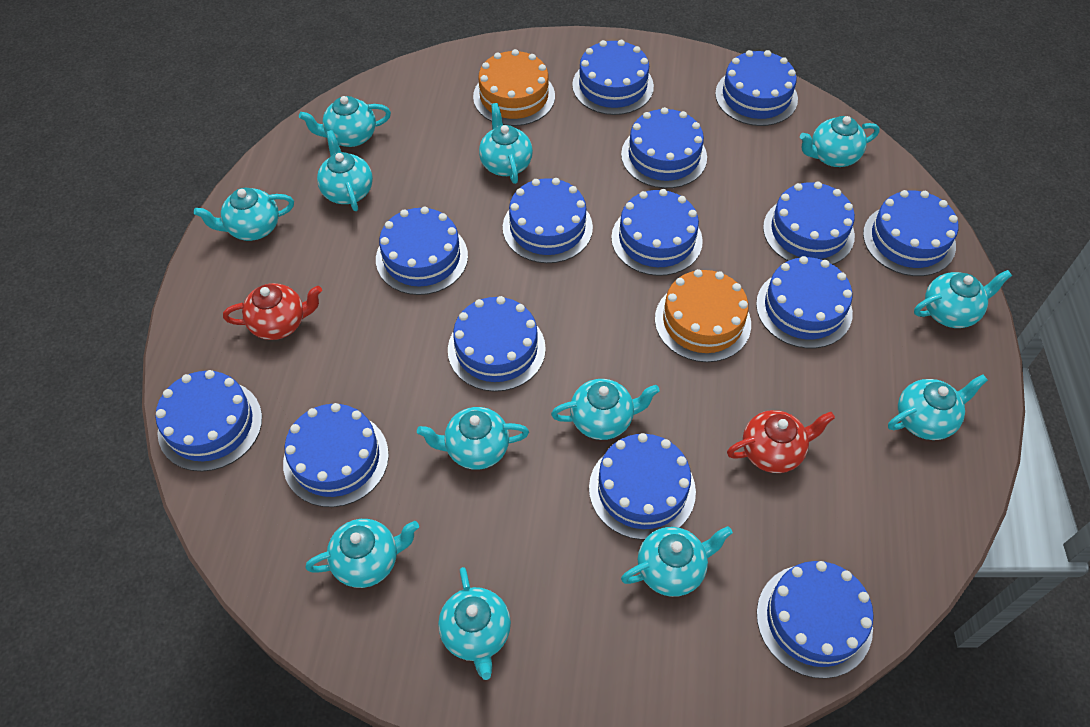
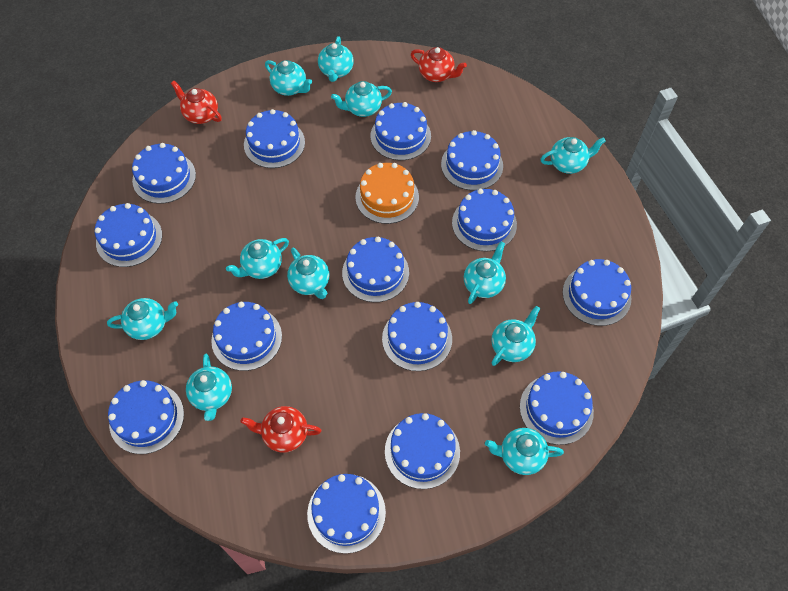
orange cake: [473,49,555,126] [655,269,751,362] = 2 -> [355,163,419,224] = 1
red teapot: [223,283,322,340] [727,410,835,473] = 2 -> [171,81,222,124] [240,406,321,453] [411,47,467,82] = 3
turquoise teapot: [194,188,294,241] [299,96,391,147] [305,519,419,588] [317,130,373,211] [417,407,529,470] [438,567,511,680] [479,103,533,184] [551,379,660,440] [621,526,733,597] [800,116,879,167] [888,375,988,440] [914,270,1012,328] = 12 -> [107,298,178,340] [186,354,232,421] [226,238,289,279] [265,60,312,96] [287,247,329,299] [318,36,354,82] [331,81,392,117] [464,241,506,304] [485,428,564,475] [491,306,540,366] [540,137,606,174] = 11

